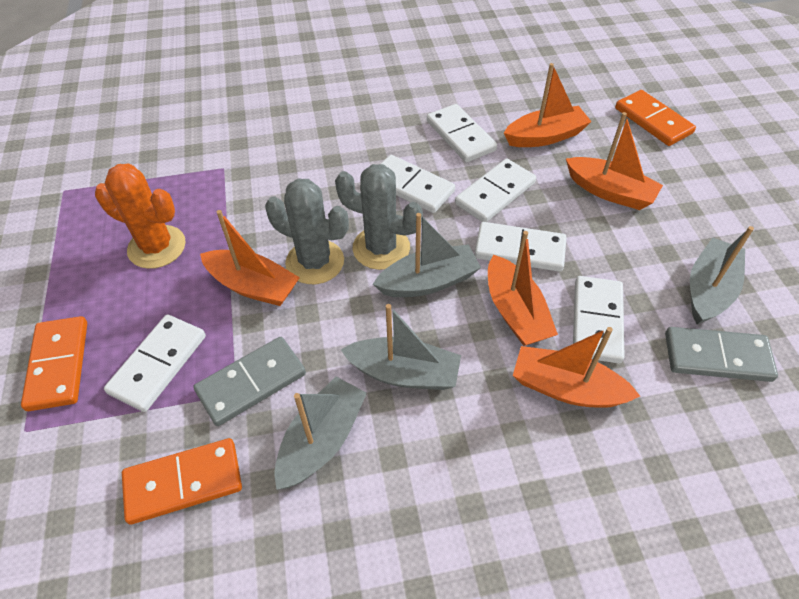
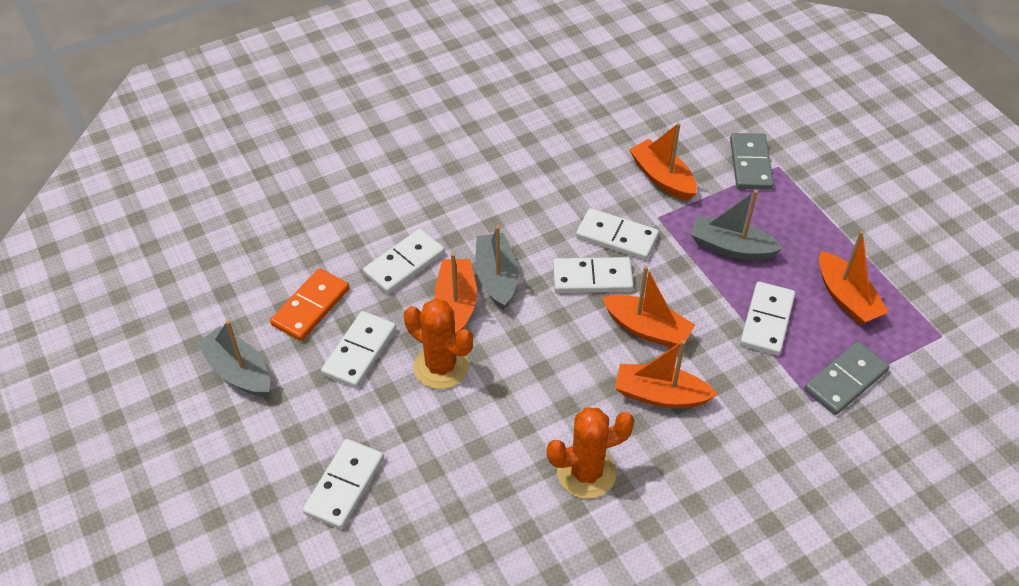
grey boat: [274,377,367,490] [341,304,461,390] [373,213,481,297] [690,226,754,324] = 4 -> [196,320,270,397] [475,226,518,309] [690,190,783,260] = 3
grey cactus: [265,179,349,284] [335,164,423,270] = 2 -> none = 0
orange cactus: [95,164,186,269] = 1 -> [404,299,473,389] [547,407,635,499] = 2
orange domino: [21,316,87,411] [122,438,242,524] [615,90,696,146] = 3 -> [270,268,350,341] = 1

